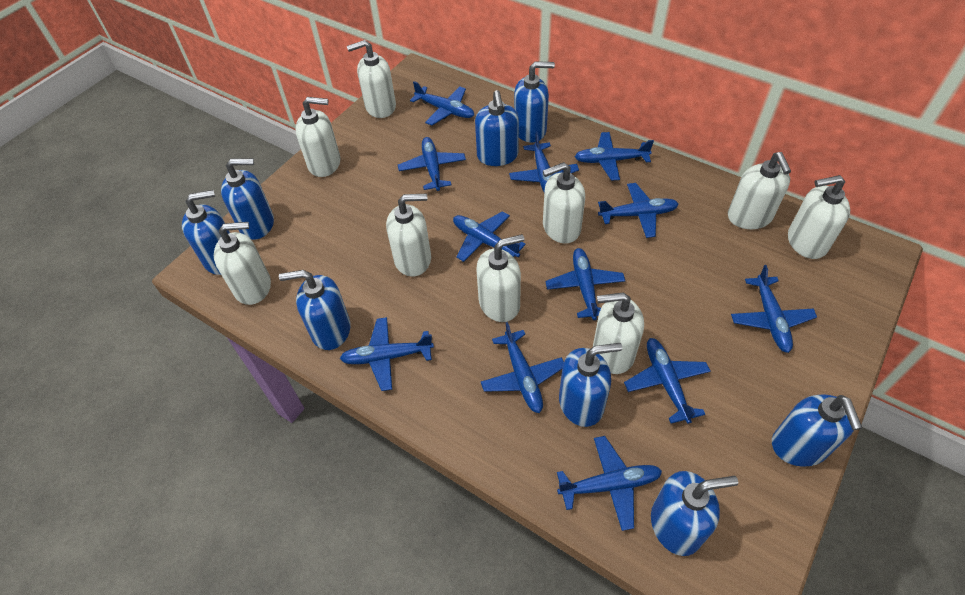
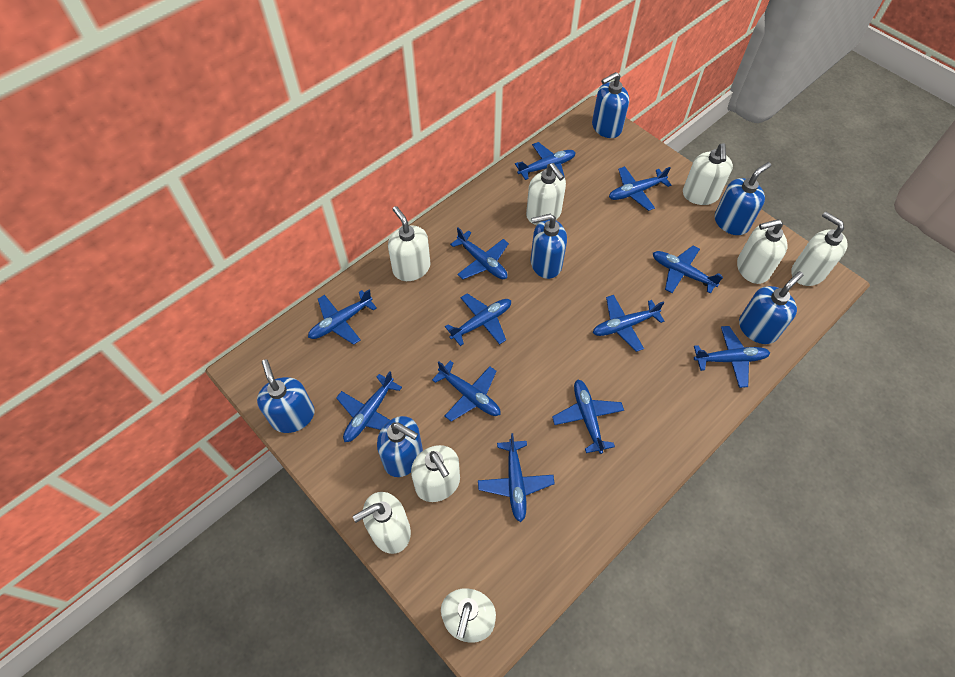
blue soap dispenser: [182,190,230,275] [221,158,274,240] [279,270,351,350] [475,90,519,166] [514,61,555,143] [559,343,622,427] [651,471,738,556] [772,395,862,467] = 8 -> [257,359,315,433] [377,416,423,477] [531,214,567,279] [592,72,629,138] [715,162,771,235] [739,271,803,344] = 6
white soap dispenser: [214,222,271,305] [295,97,340,177] [347,40,396,118] [386,194,431,277] [476,234,524,322] [543,162,585,244] [593,292,644,374] [728,152,791,229] [788,175,850,259] = 9 -> [353,492,411,554] [388,206,431,281] [411,445,460,502] [441,588,496,643] [526,163,566,225] [683,143,733,205] [737,219,788,284] [791,212,848,286] = 8

